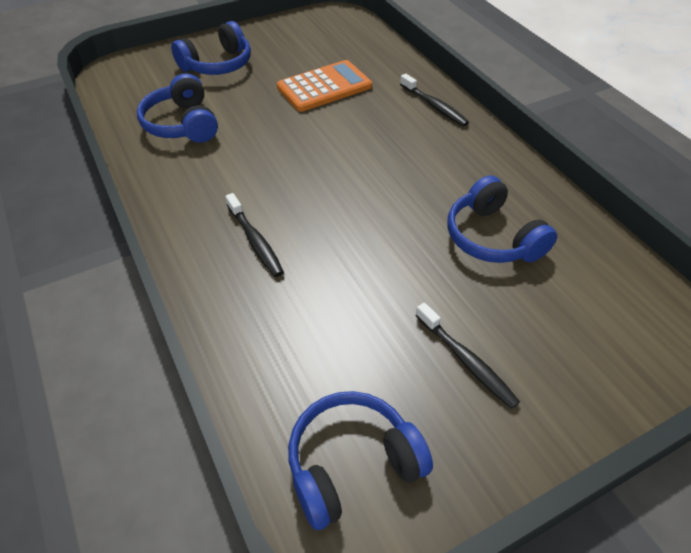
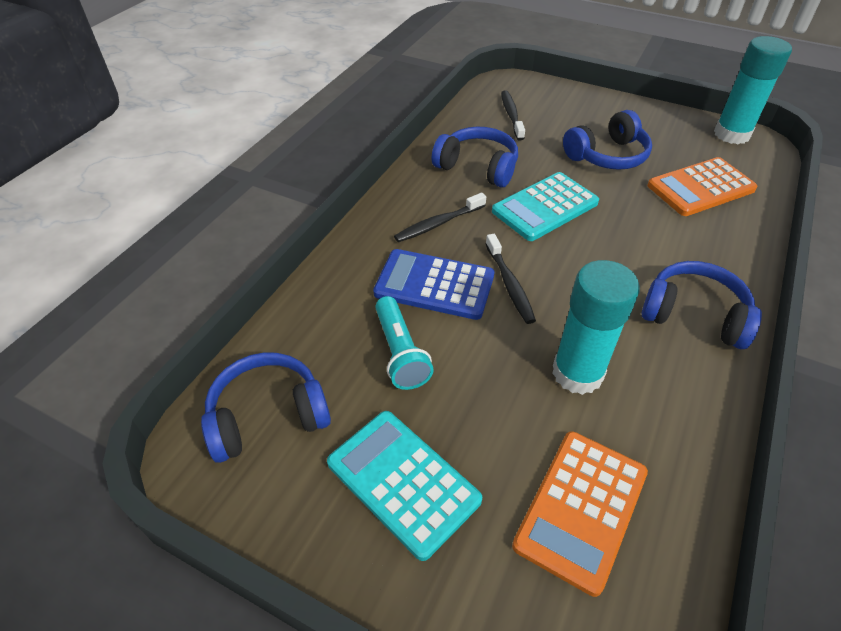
blue calculator: none = 0 -> [373,249,494,320] = 1
orange calculator: [277,60,372,112] = 1 -> [512,431,648,597] [647,157,758,216] = 2
turquoise calculator: none = 0 -> [327,411,482,561] [492,172,599,241] = 2
turquoise flashlight: none = 0 -> [375,296,434,390] = 1
turquoise glue stick: none = 0 -> [552,260,640,395] [714,36,792,144] = 2

